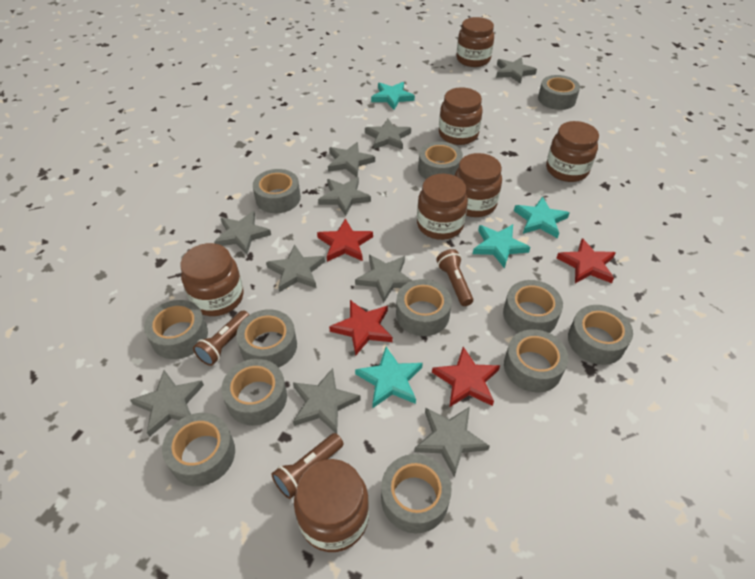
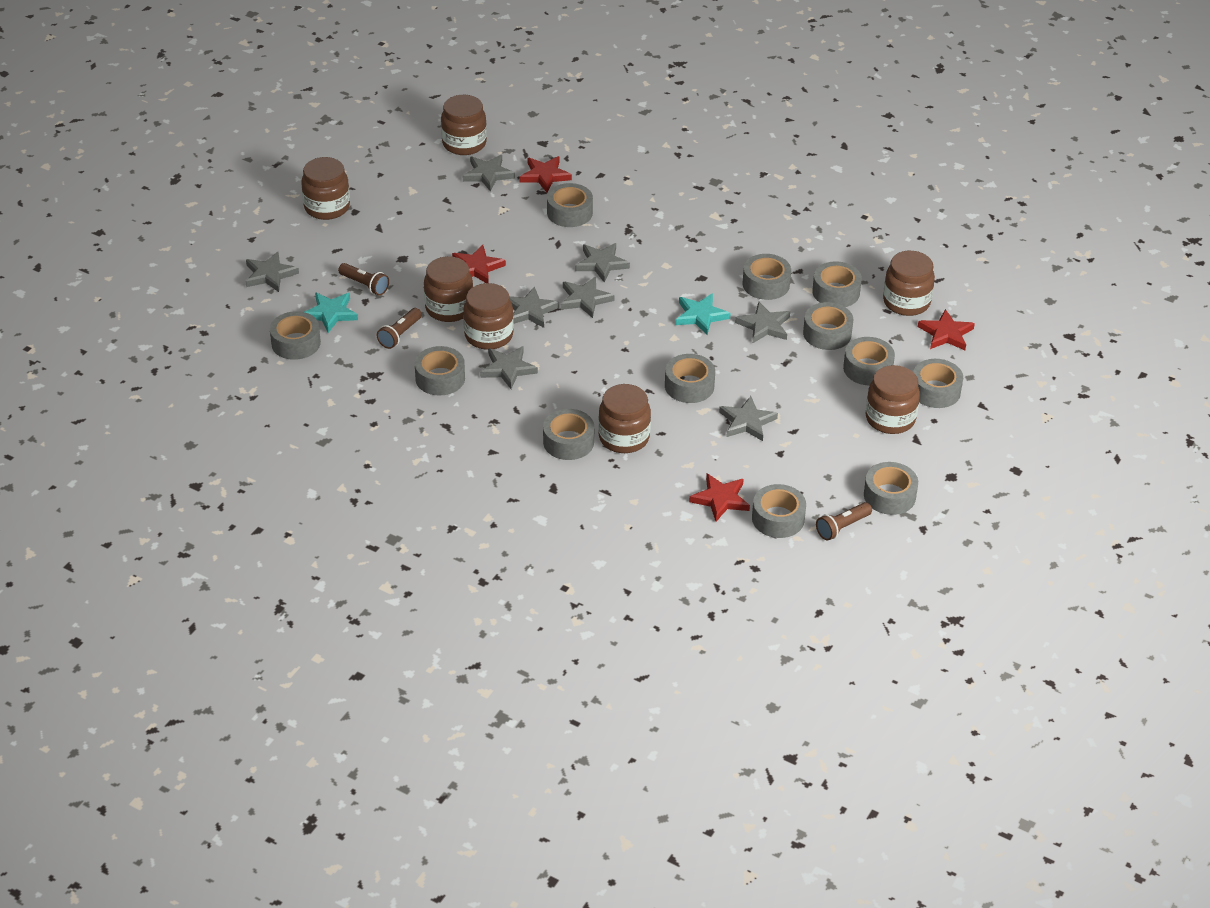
grey star: [130,370,204,437] [214,211,271,254] [266,244,325,292] [293,368,361,434] [318,177,371,216] [328,142,375,177] [355,255,413,303] [365,119,411,150] [414,407,490,477] [496,57,537,84] = 10 -> [246,252,299,292] [463,155,515,192] [480,346,538,389] [510,286,559,328] [561,277,615,318] [575,243,630,282] [719,396,778,441] [735,302,790,343] = 8
turquoise star: [355,346,423,408] [371,82,415,110] [473,224,530,269] [514,196,570,238] = 4 -> [304,292,358,333] [675,293,731,335] = 2

